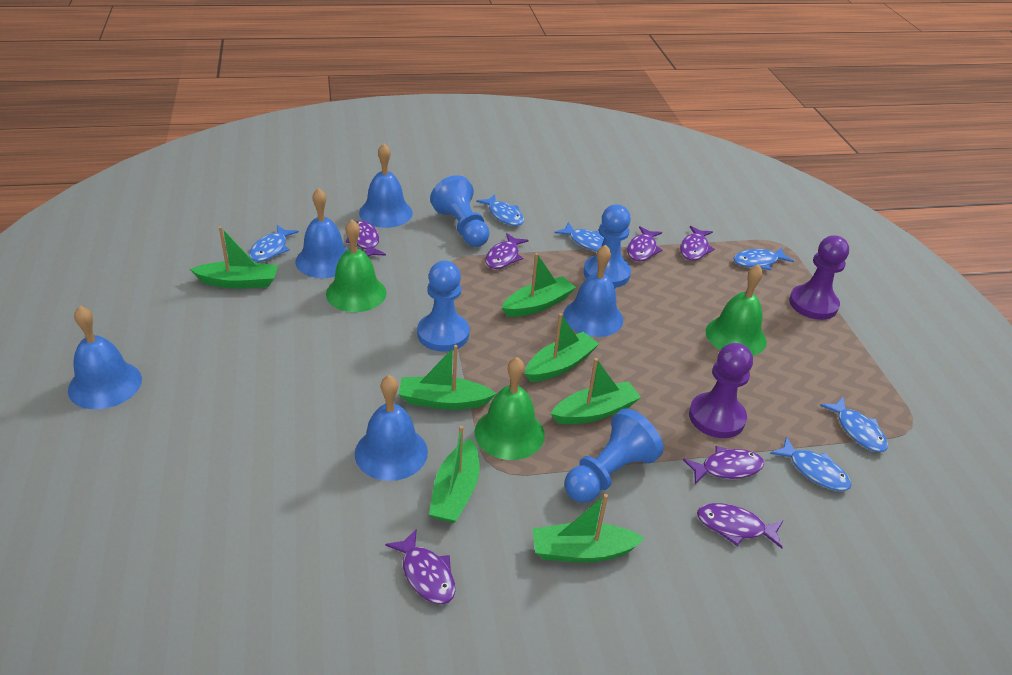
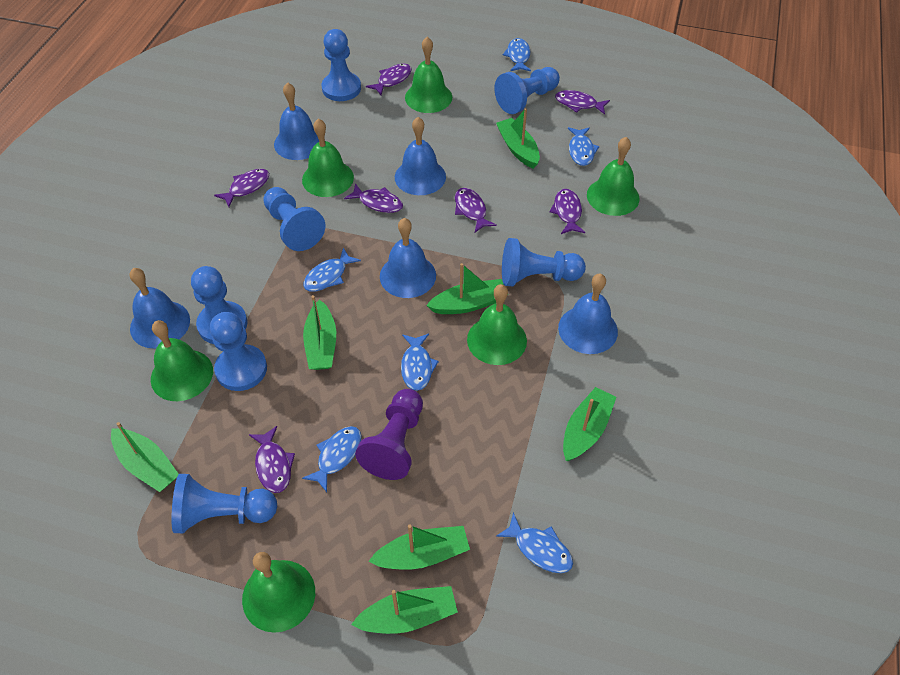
blue pawn: [417,261,470,352] [430,175,490,247] [564,409,664,503] [583,205,631,288] = 4 -> [171,474,277,533] [191,266,247,344] [210,312,267,391] [263,187,325,251] [322,29,361,101] [494,67,560,114] [502,238,586,286] = 7
green bell: [326,220,386,312] [475,357,545,460] [706,264,767,356] = 3 -> [151,320,213,401] [242,552,315,633] [302,118,354,197] [405,37,452,113] [467,284,527,365] [587,137,640,216] = 6
purple pawn: [689,343,753,438] [789,235,849,320] = 2 -> [355,389,423,480] = 1

